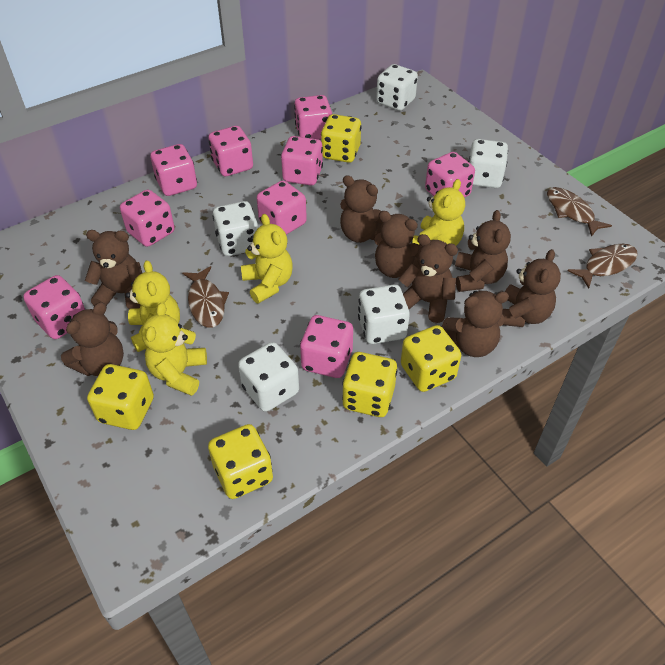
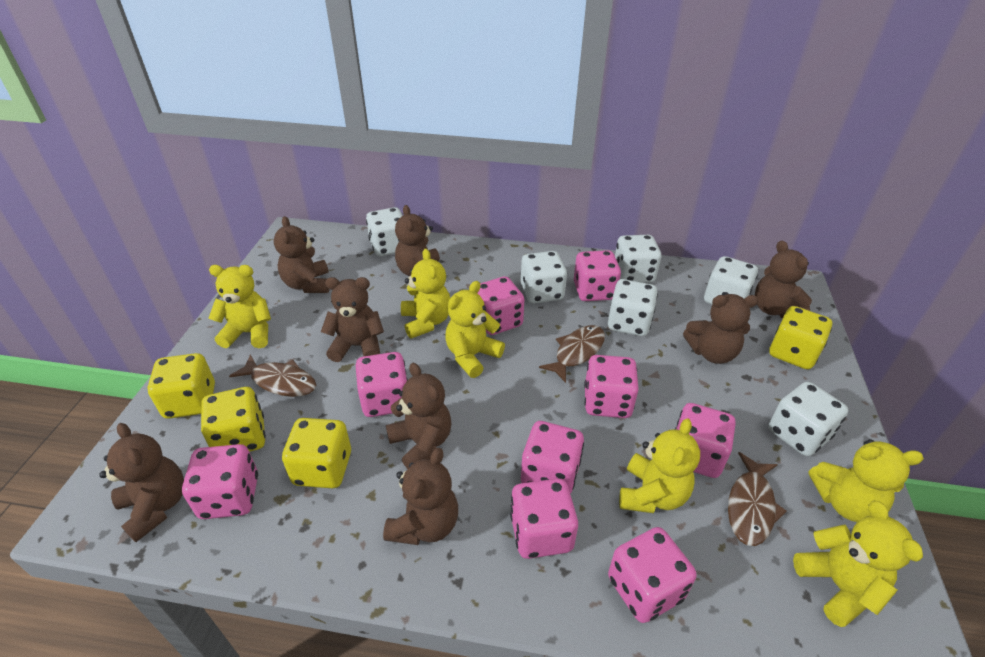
white dice: [213,201,258,256] [238,342,299,412] [358,285,410,344] [376,64,418,111] [468,139,508,188] = 5 -> [366,207,403,256] [521,251,567,303] [608,279,658,336] [615,235,661,283] [704,256,758,305] [769,382,848,456] = 6
yellow dice: [87,364,154,430] [208,424,273,499] [321,114,361,163] [342,352,398,417] [401,325,461,392] = 5 -> [147,353,215,419] [201,387,266,452] [282,418,351,488] [769,306,832,369] = 4
yellow teddy bear: [126,260,180,352] [141,303,207,396] [241,214,293,304] [412,179,465,246] = 4 -> [209,265,271,348] [401,249,450,339] [445,281,505,378] [619,418,700,513] [793,501,923,627] [808,439,924,522] = 6

